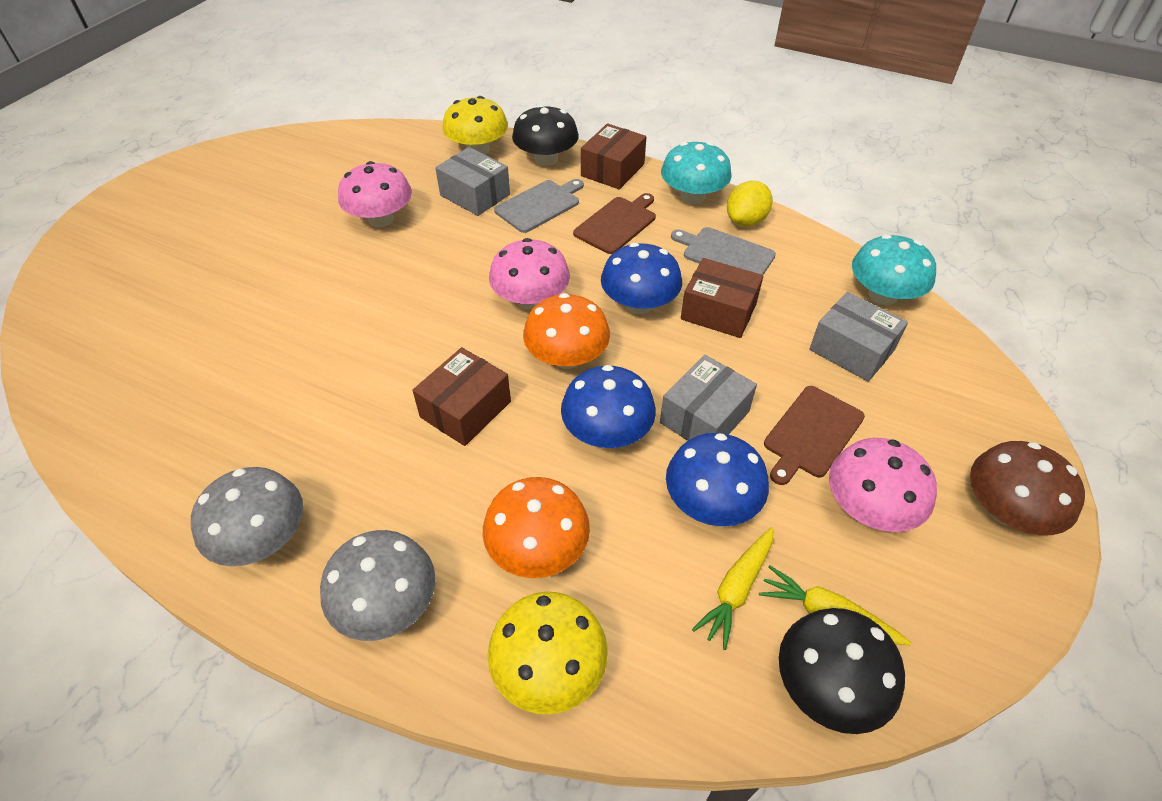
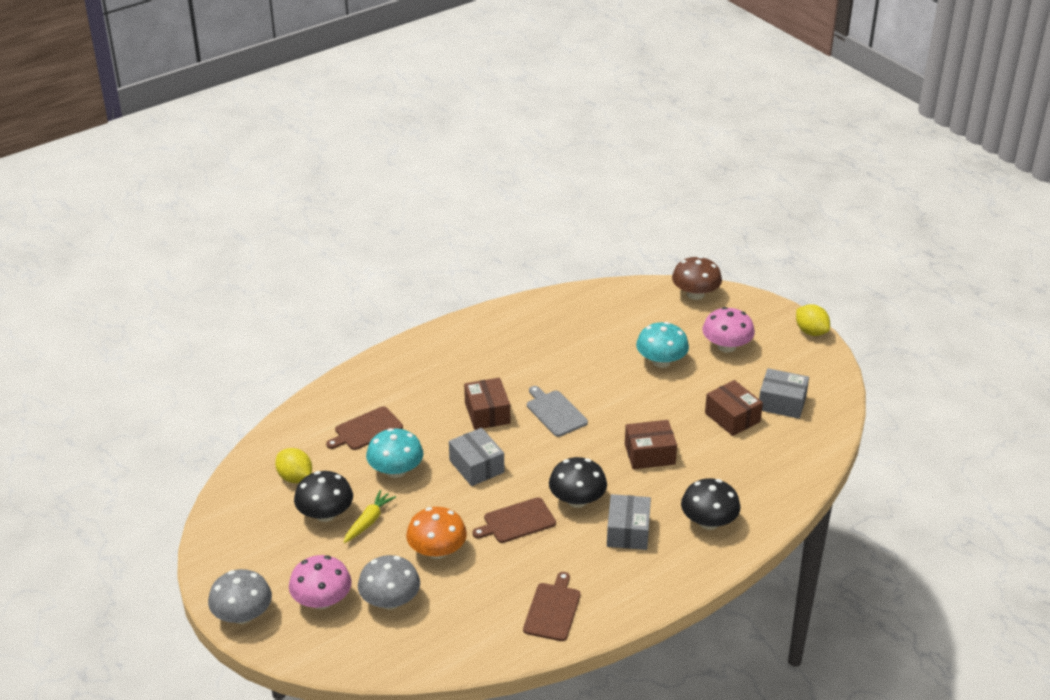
black mushroom: [512,105,579,166] [779,608,905,734] = 2 -> [294,471,353,522] [549,457,607,508] [681,478,741,530] = 3
blue mushroom: [561,365,656,448] [601,243,682,314] [666,433,769,526] = 3 -> none = 0
brown cutting board: [573,193,656,254] [764,386,865,485] = 2 -> [326,406,403,450] [472,497,556,543] [523,572,581,641] = 3
grey cutting board: [494,179,584,233] [671,227,776,275] = 2 -> [527,386,588,437] = 1
orange mushroom: [483,477,590,578] [523,293,610,369] = 2 -> [406,507,467,559] = 1
pink mushroom: [338,161,412,227] [489,238,570,310] [829,438,937,532] = 3 -> [289,555,352,609] [702,307,755,353] = 2
yellow carrot: [692,527,774,650] [759,565,911,645] = 2 -> [343,490,396,543] = 1
yellow lemon: [727,181,773,227] = 1 -> [275,448,312,483] [796,304,830,336] = 2
yellow mushroom: [442,96,508,155] [487,592,608,714] = 2 -> none = 0

